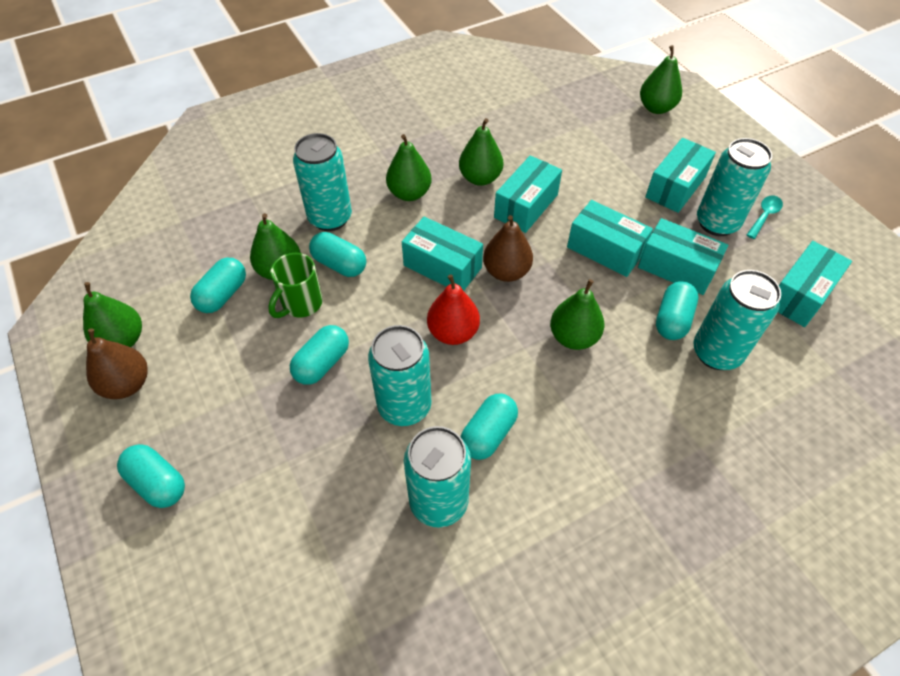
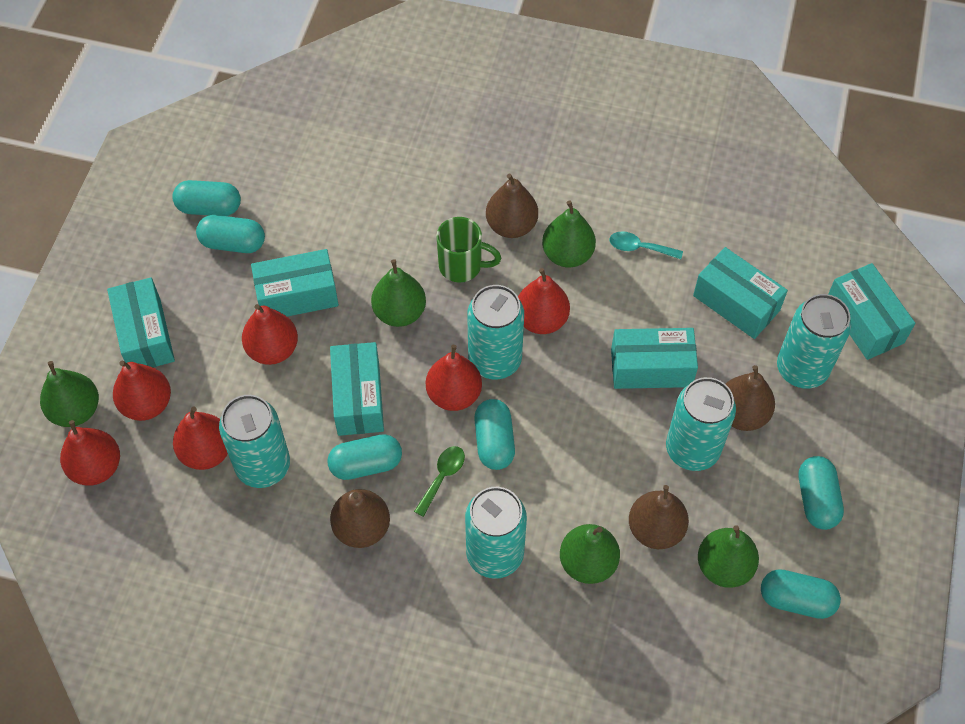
brown pear: [86,328,148,399] [483,215,533,282] = 2 -> [330,489,390,548] [486,174,538,238] [629,485,689,549] [726,365,775,431] = 4
green pear: [83,282,142,347] [250,213,301,280] [386,134,431,201] [459,118,503,186] [550,279,604,350] [640,45,682,114] = 6 -> [40,361,99,427] [371,259,426,327] [542,200,596,268] [560,524,620,584] [698,525,759,588] = 5
green spoon: none = 0 -> [414,446,465,517] = 1
red pear: [427,274,480,345] = 1 -> [60,420,120,486] [113,361,171,421] [173,407,228,470] [242,304,298,365] [426,345,482,411] [518,268,570,334] = 6

